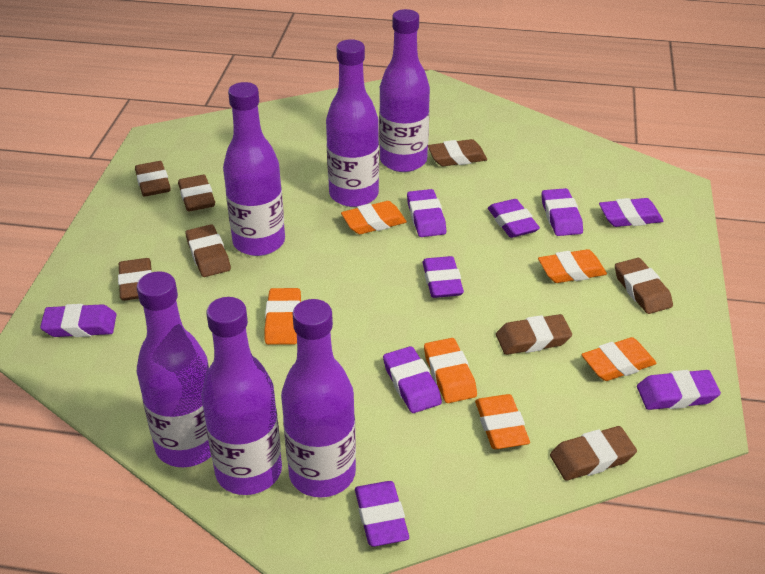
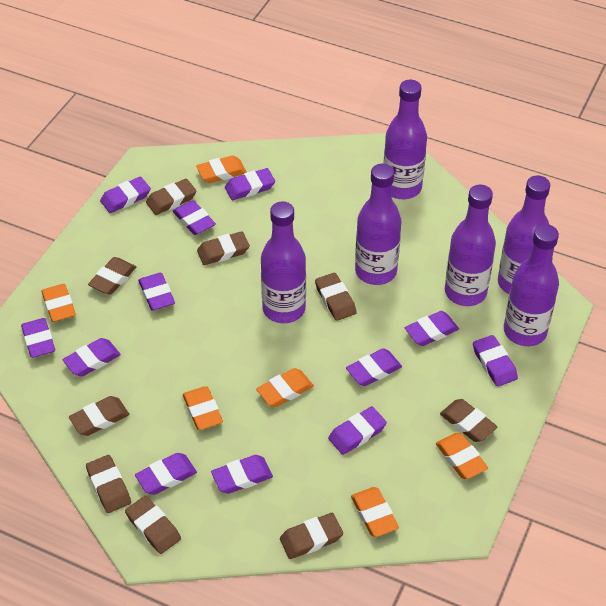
brown eraser: [118,258,152,301] [135,161,170,197] [178,175,215,211] [186,224,231,277] [428,139,487,166] [496,314,572,355] [550,426,637,481] [615,258,673,314] = 8 -> [69,396,129,436] [86,455,131,513] [88,257,136,295] [125,496,181,554] [146,179,196,215] [197,231,250,265] [280,513,343,559] [315,273,357,321] [440,399,498,442] = 9
purple eraser: [40,304,117,337] [355,481,409,547] [383,346,442,413] [407,189,446,237] [422,256,464,298] [488,199,540,238] [542,188,583,236] [599,198,664,227] [637,370,721,410] = 9 -> [21,318,55,358] [63,338,121,377] [100,176,151,213] [135,453,197,495] [138,273,175,311] [173,200,216,235] [211,455,273,494] [225,168,275,200] [328,406,387,455] [346,348,402,386] [405,311,459,346] [473,335,518,387] = 12

